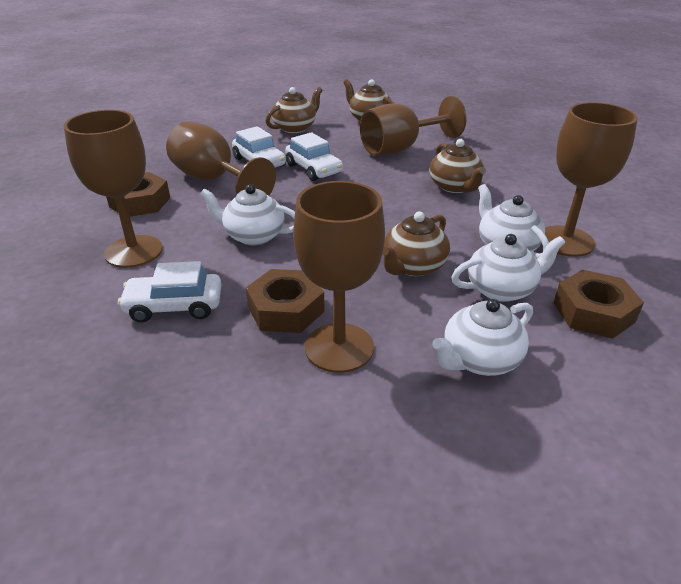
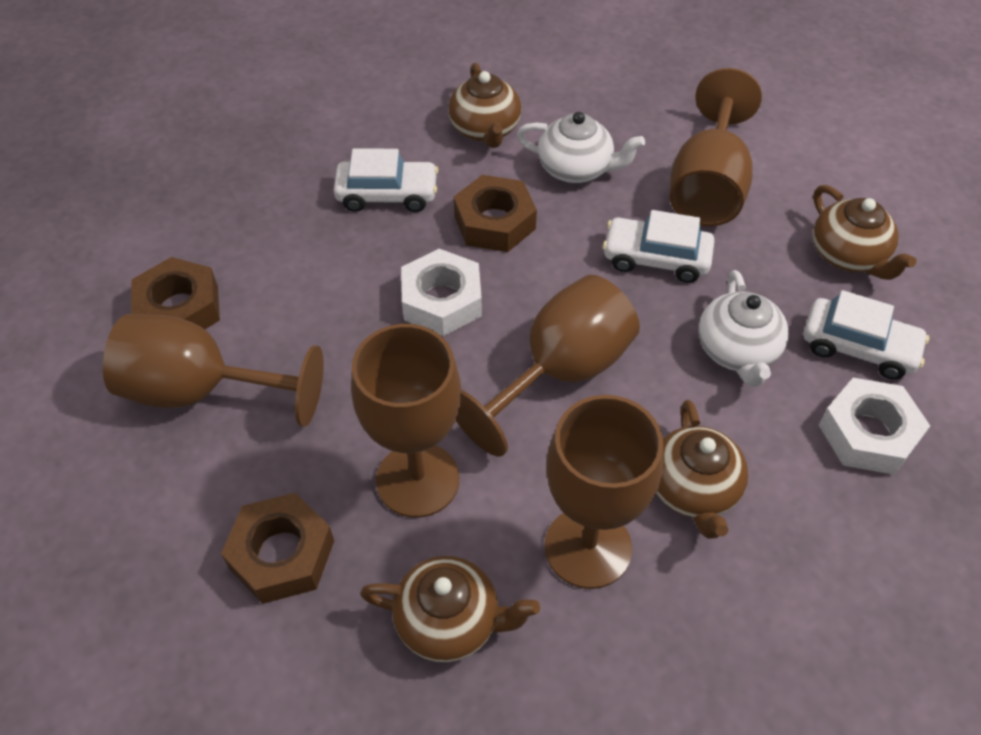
white nut: none = 0 -> [401,249,482,336] [819,378,930,475] = 2
white teapot: [200,184,295,245] [432,299,533,376] [452,234,565,302] [478,184,549,258] = 4 -> [516,112,645,183] [699,270,789,387] = 2

